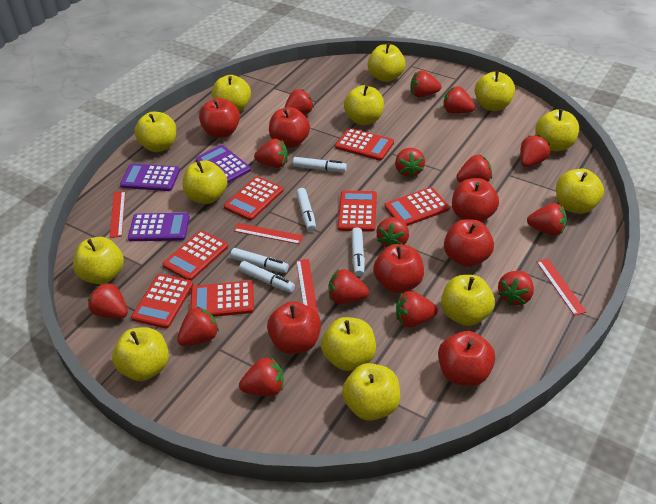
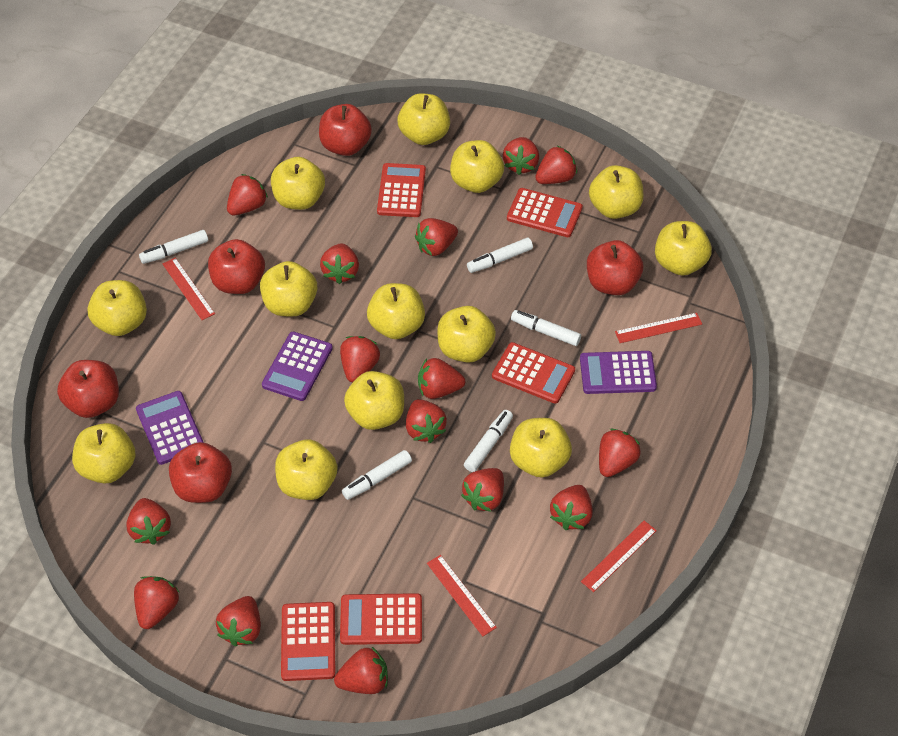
red apple: [199,98,240,138] [267,301,321,354] [269,107,310,148] [373,244,424,293] [438,331,495,386] [444,219,494,267] [452,178,499,222] = 7 -> [57,360,119,418] [169,442,232,503] [208,239,265,294] [319,104,372,156] [587,240,643,295] = 5
red calculator: [131,274,193,328] [162,230,228,281] [190,281,254,317] [224,176,284,221] [335,128,394,161] [338,190,377,232] [384,187,450,226] = 7 -> [281,602,335,681] [340,593,422,645] [377,163,426,217] [492,342,575,404] [507,188,583,237] = 5

